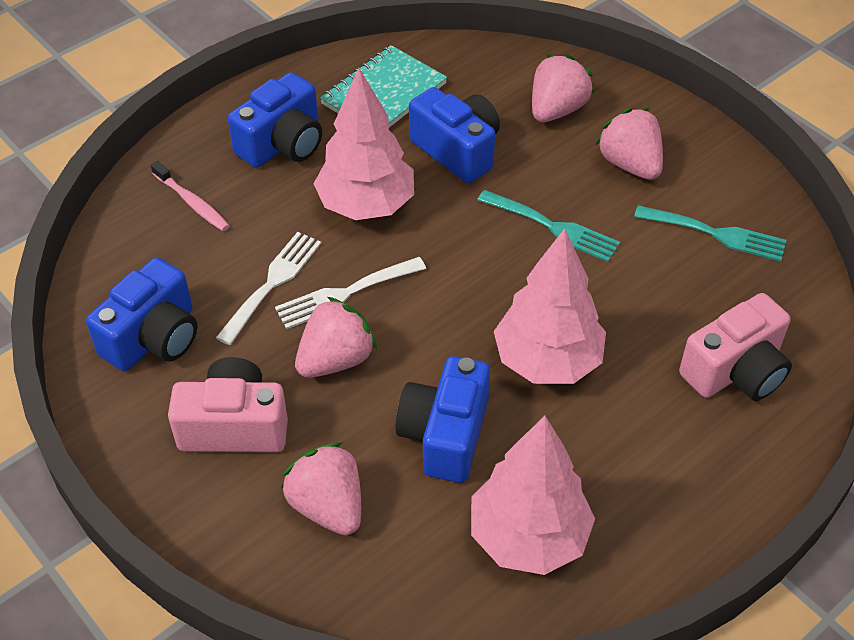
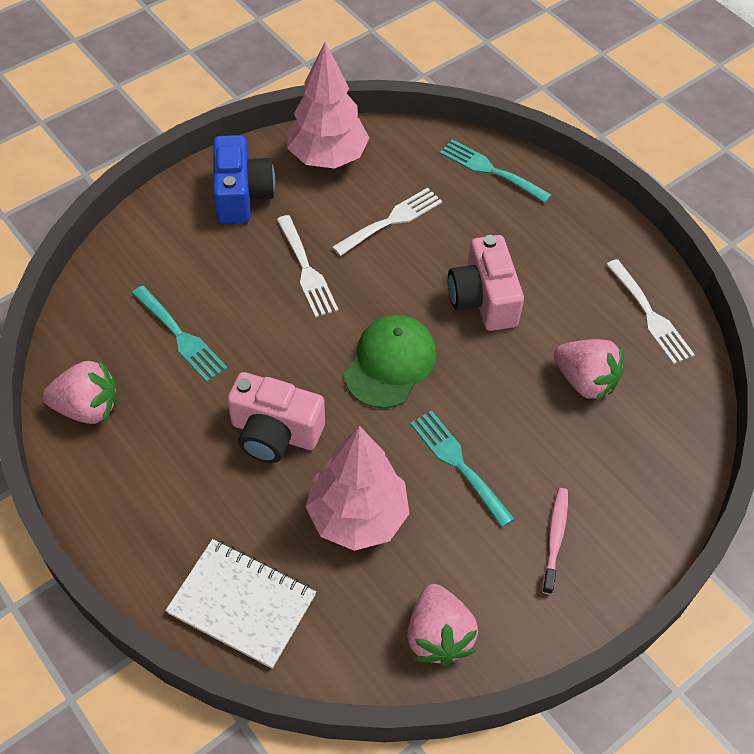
blue camera: [86,257,197,371] [228,72,322,168] [396,356,490,483] [409,87,500,183] = 4 -> [213,135,275,224] = 1
green cap: none = 0 -> [344,315,437,408] = 1
pink strawberry: [281,442,361,535] [295,297,377,378] [532,54,594,122] [596,108,663,180] = 4 -> [42,360,117,424] [407,584,478,666] [554,339,624,401] = 3
pink tree: [313,68,414,220] [471,416,595,575] [494,228,606,384] = 3 -> [287,42,369,169] [306,426,409,551] = 2
turquoise fork: [477,190,620,262] [634,205,786,261] = 2 -> [132,286,227,382] [410,410,515,528] [440,139,552,203] = 3
turquoise notebook: [320,45,447,128] = 1 -> none = 0
white fork: [216,232,321,345] [275,257,426,329] = 2 -> [277,215,338,318] [332,188,442,256] [606,259,695,364] = 3
white notebook: none = 0 -> [165,539,316,669] = 1

